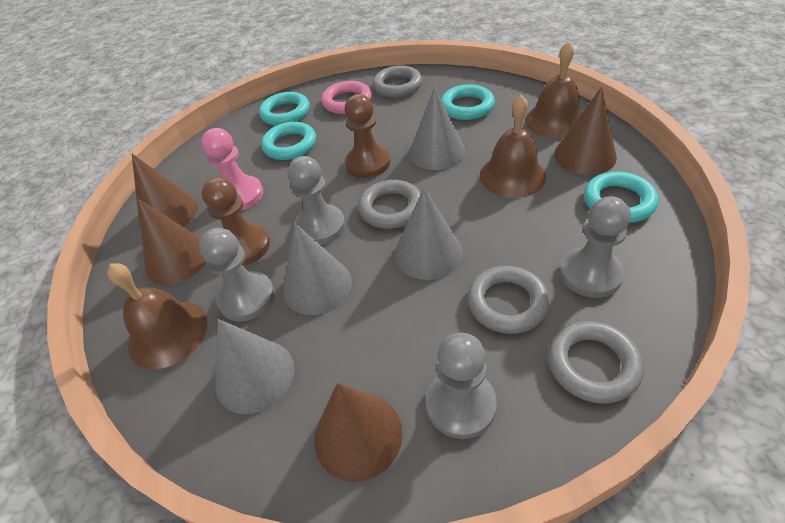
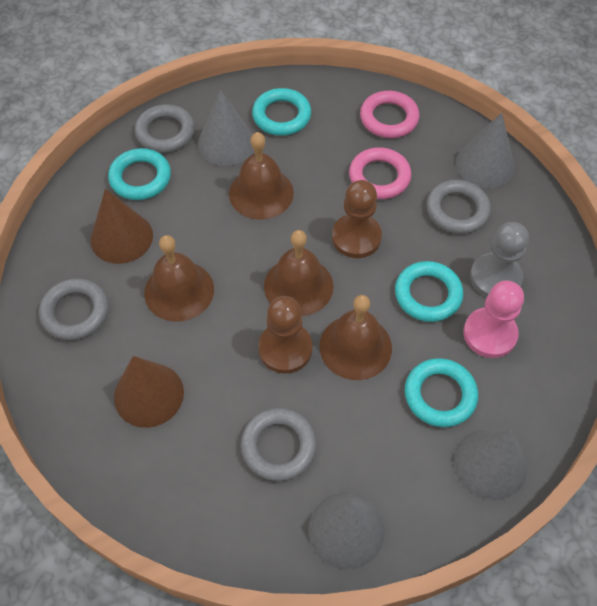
brown bell: [107,263,207,369] [480,95,546,198] [525,41,582,139] = 3 -> [144,235,214,322] [229,132,294,220] [264,230,333,316] [319,295,392,380] = 4
brown cone: [132,154,198,228] [138,199,206,285] [315,383,403,482] [554,87,617,175] = 4 -> [91,189,153,264] [114,356,184,428] = 2
grey pawn: [199,228,275,321] [288,156,345,245] [426,333,497,439] [560,196,631,298] = 4 -> [470,222,529,297] = 1
pink ring: [321,81,372,114] = 1 -> [349,147,411,199] [360,91,420,138] = 2

